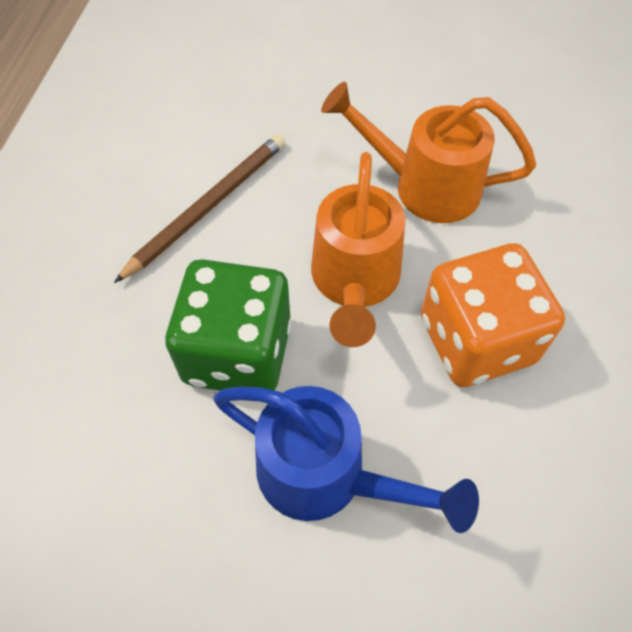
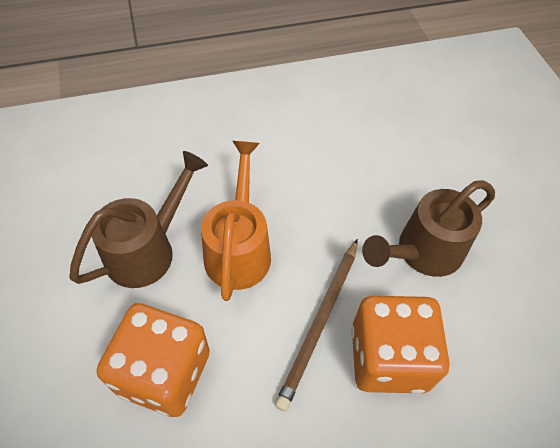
blue watering can: [213,386,479,533] = 1 -> none = 0
brown watering can: none = 0 -> [69,151,208,288] [362,180,495,277] = 2
green dice: [165,259,291,391] = 1 -> none = 0
orange dice: [421,243,565,387] = 1 -> [97,303,210,417] [351,296,450,394] = 2
orange watering can: [311,152,405,347] [321,82,536,223] = 2 -> [201,141,271,301] = 1

